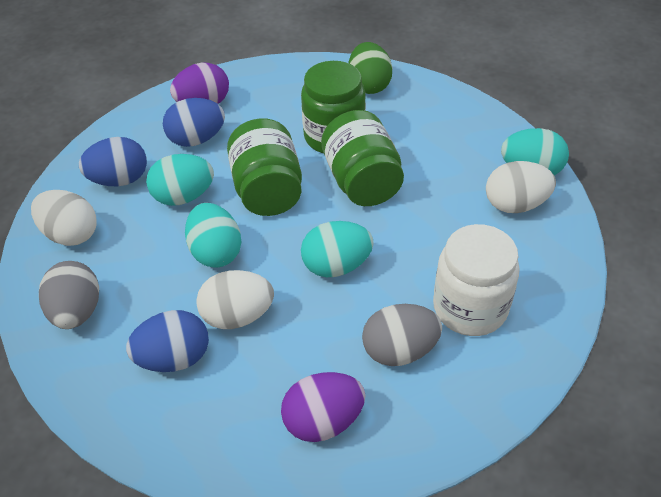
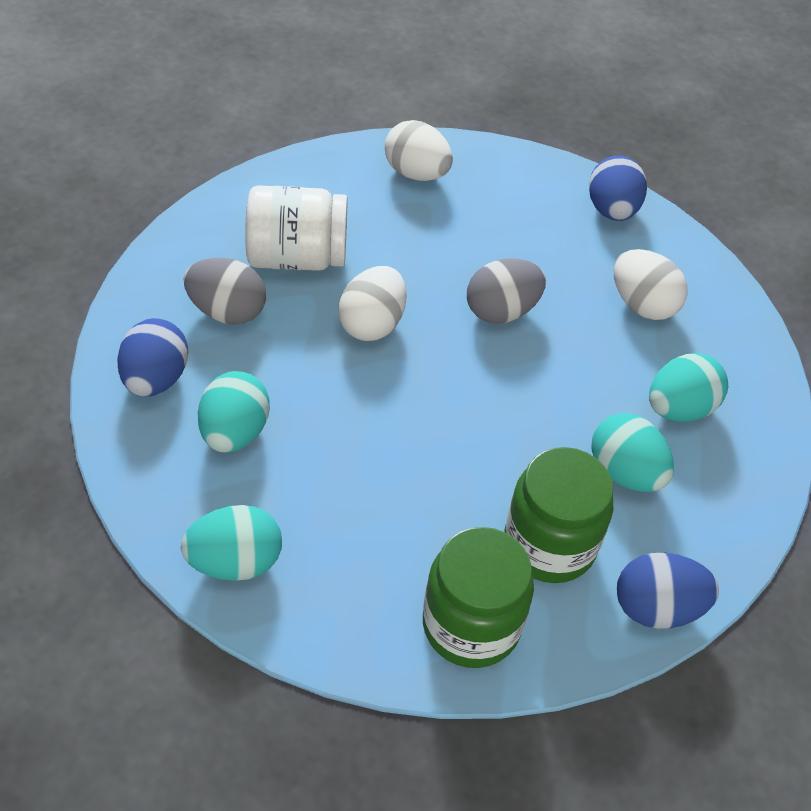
green egg: [349,42,393,94] = 1 -> none = 0
green jar: [227,118,302,216] [301,61,366,154] [321,110,404,206] = 3 -> [423,527,534,668] [504,447,613,583] = 2
purple egg: [170,63,229,104] [281,372,365,442] = 2 -> none = 0

